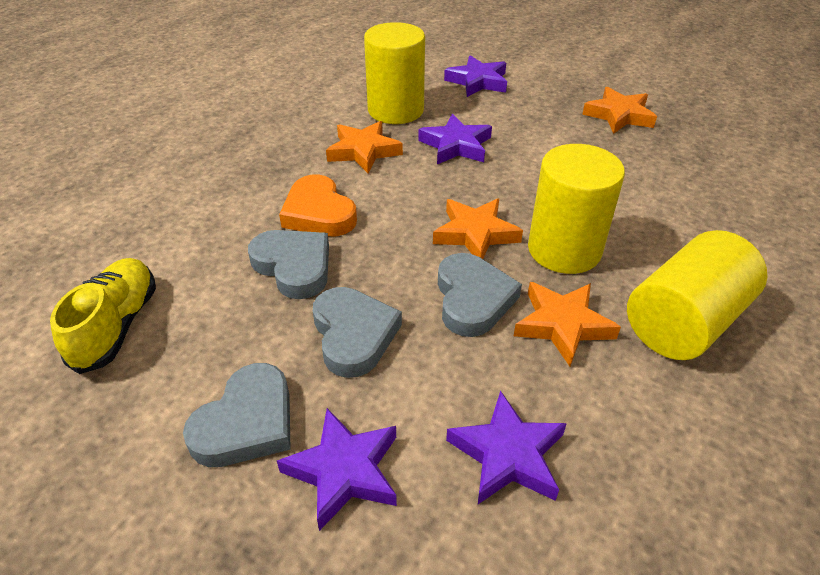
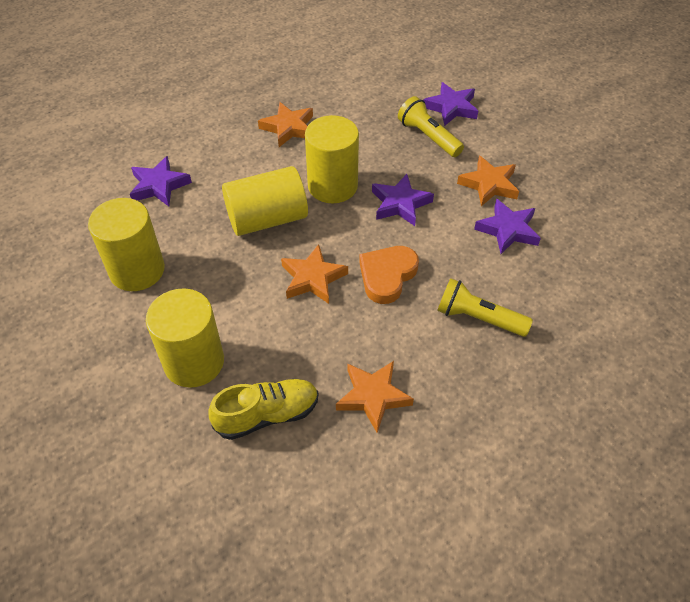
grey heart: [183,363,291,467] [248,230,329,299] [313,287,402,378] [438,253,522,337] = 4 -> none = 0
yellow cylinder: [364,22,425,124] [528,144,625,274] [627,230,767,360] = 3 -> [88,198,165,291] [146,288,224,388] [222,166,308,236] [305,115,359,203] = 4
yellow flashlight: none = 0 -> [398,96,464,157] [437,278,533,337] = 2

